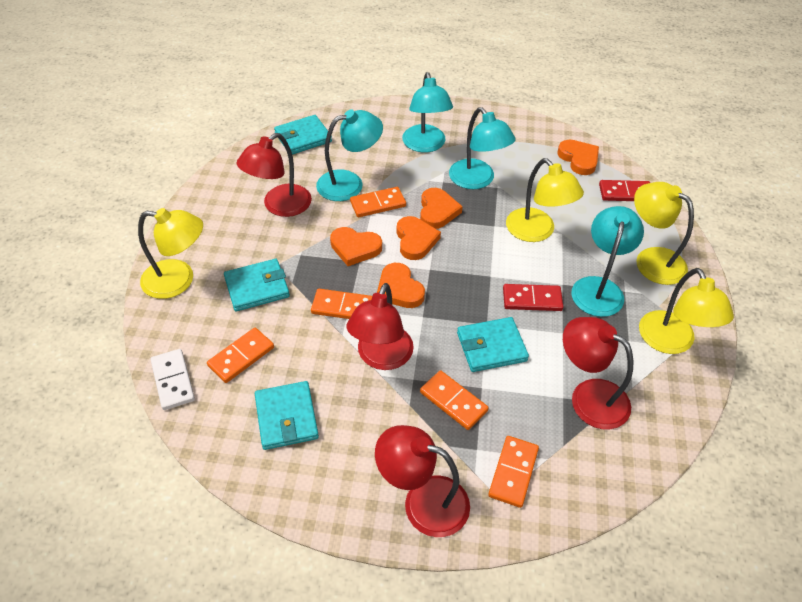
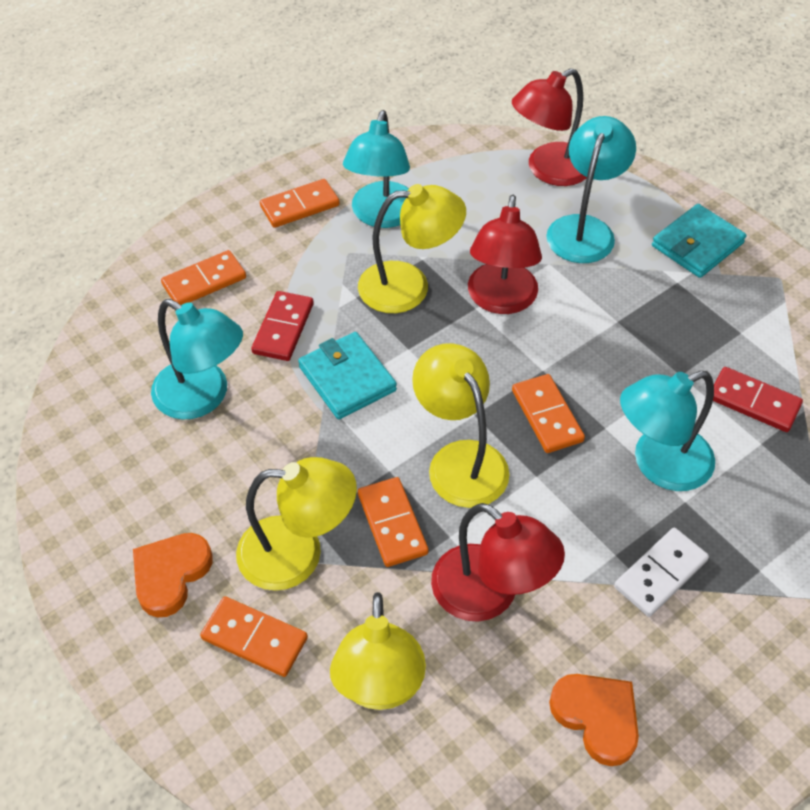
orange heart: [330,227,382,266] [377,263,425,308] [397,216,441,260] [420,188,463,229] [558,140,599,175] = 5 -> [133,533,213,618] [549,674,639,766] = 2
red lamp: [237,133,312,217] [347,283,414,370] [375,425,470,537] [563,317,633,429] = 4 -> [431,503,565,622] [468,195,542,314] [512,68,587,186] = 3
turquoise wallet: [224,259,290,311] [255,381,319,450] [274,115,332,155] [457,317,529,372] = 4 -> [298,332,397,419] [652,204,747,278] = 2

